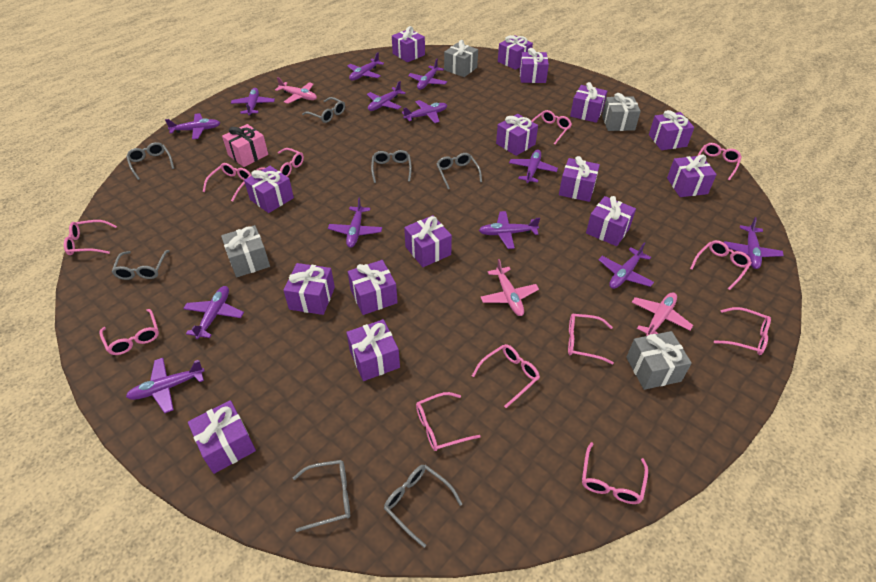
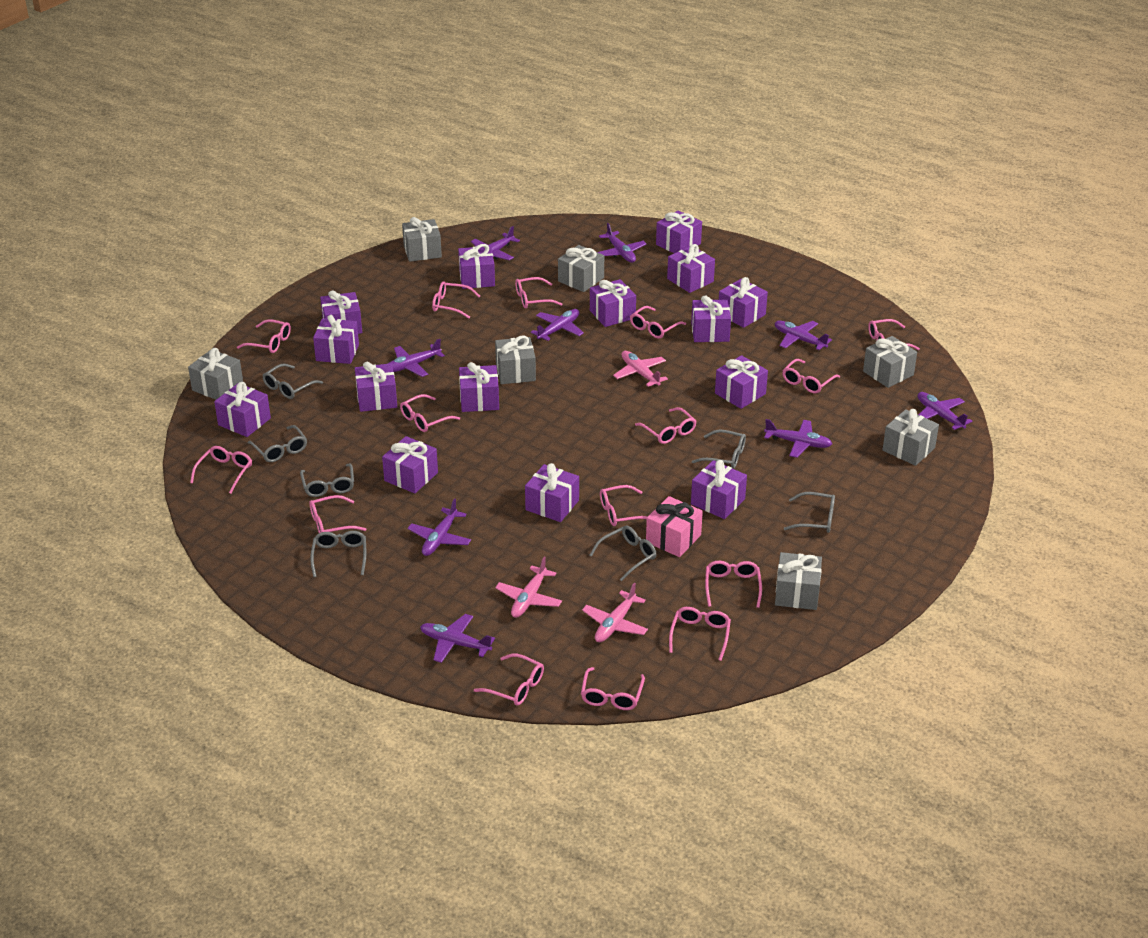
grey gift: [221,225,270,278] [444,40,478,77] [602,93,641,131] [626,331,692,390] = 4 -> [188,348,243,400] [402,217,442,262] [495,336,536,384] [558,245,604,292] [775,552,822,610] [863,336,917,388] [882,409,939,466] = 7
pink glasses: [64,220,117,255] [99,309,159,355] [203,163,252,201] [257,148,304,177] [416,392,481,451] [472,344,540,408] [532,110,572,145] [568,314,614,364] [582,442,648,504] [690,240,752,290] [697,143,742,180] [714,307,771,355] = 12 -> [190,446,252,494] [237,319,291,353] [309,495,366,533] [400,394,460,432] [432,281,480,319] [474,653,544,706] [515,277,563,308] [581,667,645,710] [600,485,648,526] [630,306,686,339] [635,407,696,444] [669,607,731,661] [705,561,762,608] [782,359,840,393] [868,319,920,350] = 15
purple plane: [126,358,205,413] [165,113,220,140] [183,286,244,339] [231,88,275,115] [328,197,382,248] [347,52,384,80] [367,81,406,111] [402,100,447,123] [408,59,447,90] [479,211,540,249] [509,149,558,183] [598,242,654,289] [724,217,784,269] = 13 -> [388,339,445,377] [408,498,471,556] [420,614,495,663] [471,226,520,260] [531,309,584,341] [598,223,646,263] [764,419,832,458] [775,320,832,350] [918,392,972,430] = 9

